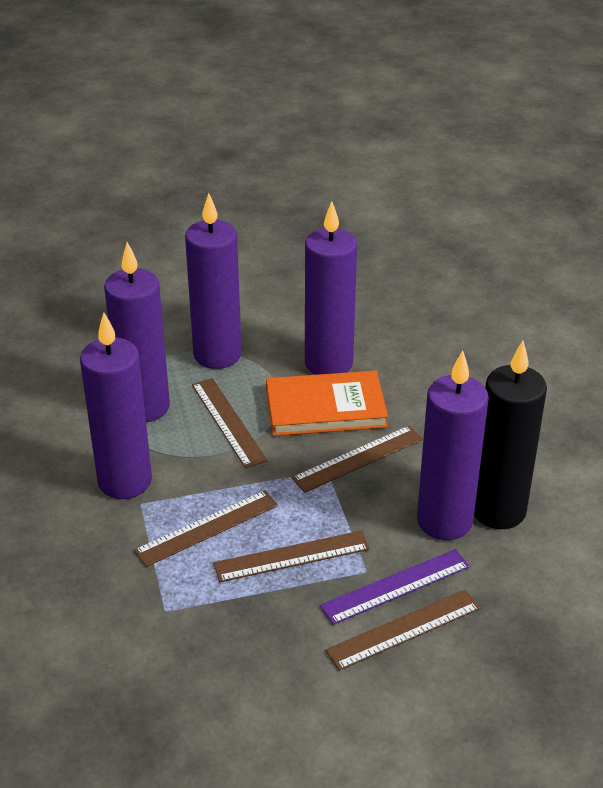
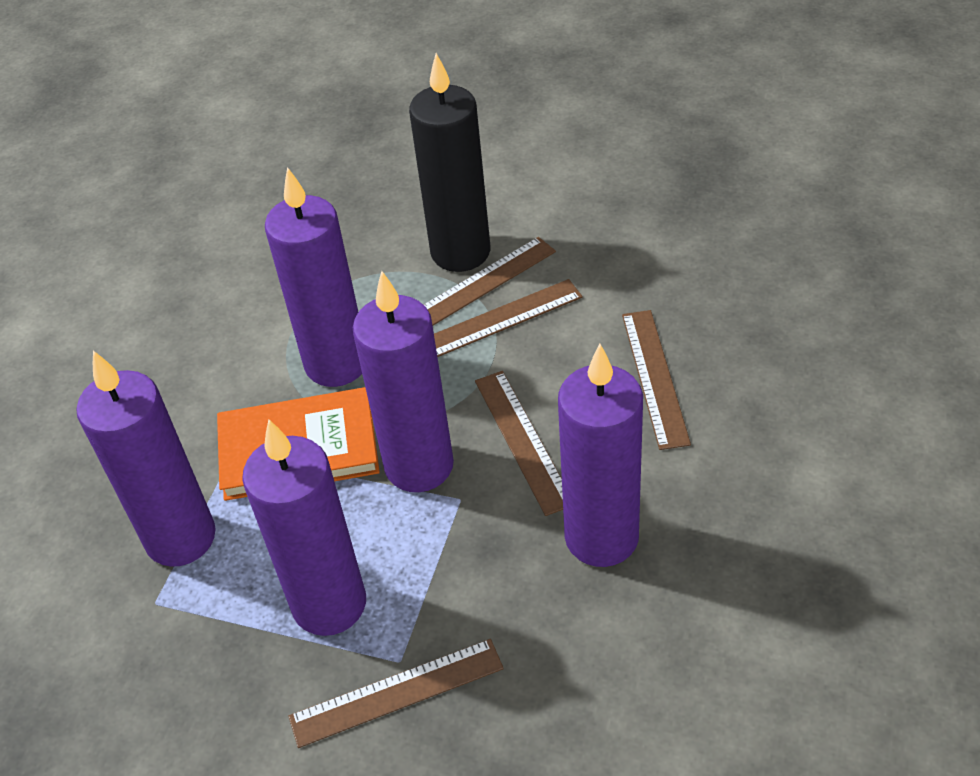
purple ruler: [320,549,470,625] = 1 -> none = 0

